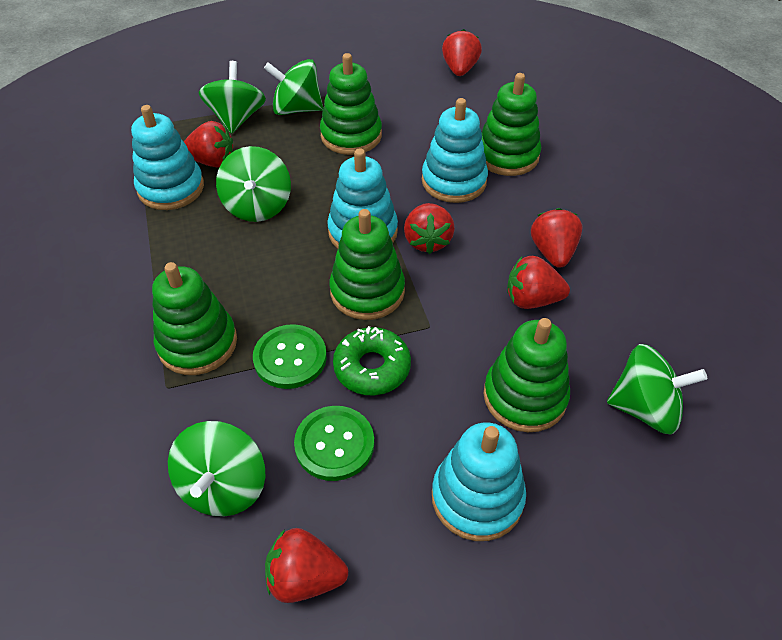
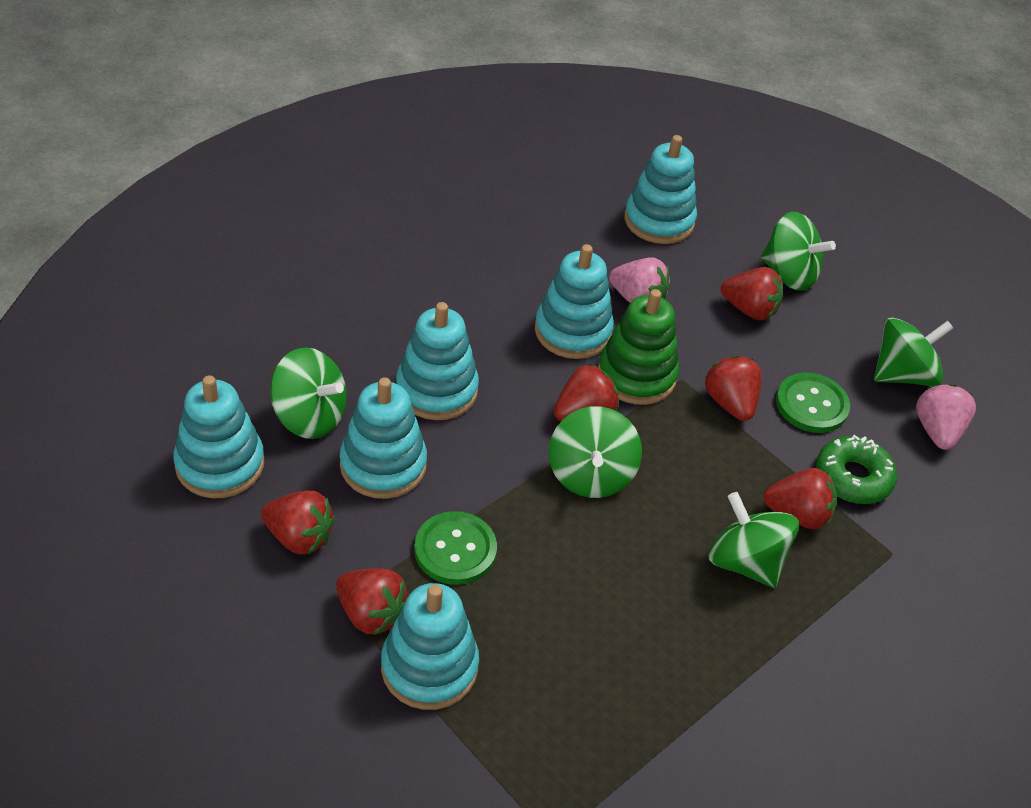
green stacking toy: [152,262,237,375] [320,53,382,155] [329,209,405,320] [482,73,541,176] [483,318,570,432] = 5 -> [598,289,679,405] = 1
pink strawberry: none = 0 -> [609,257,670,303] [916,384,976,450] = 2
turquoise stacking toy: [131,105,204,210] [327,148,398,249] [422,98,488,203] [432,422,526,541] = 4 -> [173,375,264,498] [340,377,427,499] [381,583,479,710] [396,302,479,420] [535,244,614,359] [624,135,697,244] = 6

